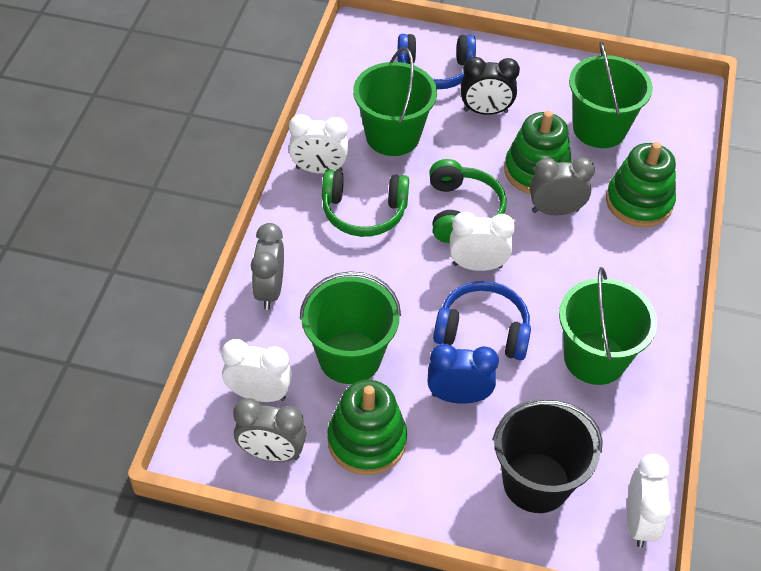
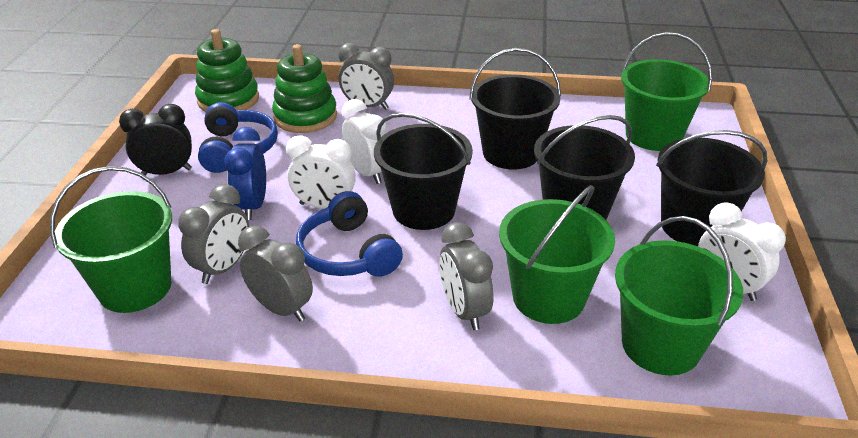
black bucket: [493,399,603,513] = 1 -> [374,113,473,230] [469,48,561,169] [534,115,635,220] [656,130,767,246] = 4
green headphones: [322,169,409,237] [429,159,507,243] = 2 -> none = 0
green stacking toy: [327,380,407,475] [504,111,572,194] [606,142,676,227] = 3 -> [195,29,259,112] [272,44,337,133] = 2
grey clock: [233,398,306,462] [251,223,284,310] [530,157,595,215] = 3 -> [178,184,249,284] [238,226,313,321] [338,43,394,110] [439,222,493,330] = 4
white clock: [221,339,292,402] [289,114,349,174] [450,212,515,271] [627,454,671,548] = 4 -> [286,135,356,209] [342,99,387,184] [698,202,786,301] = 3

